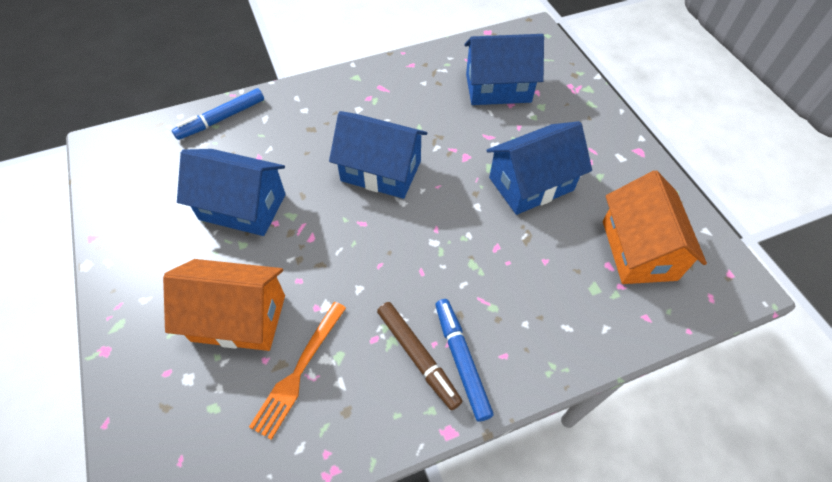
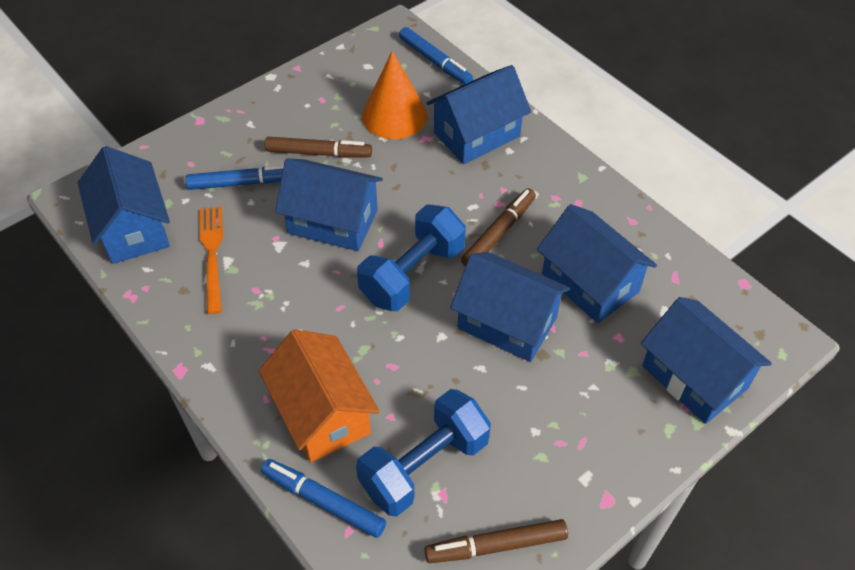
blue dumbbell: none = 0 -> [356,389,491,516] [357,204,466,311] = 2
blue house: [177,149,286,236] [329,111,428,199] [464,34,544,105] [486,121,592,215] = 4 -> [78,146,170,264] [275,158,383,251] [427,65,531,164] [450,252,570,362] [537,204,657,323] [641,297,772,424] = 6
blue marker: [172,88,264,140] [435,299,494,422] = 2 -> [185,165,284,190] [261,459,386,538] [399,27,473,85] = 3
brown marker: [377,302,463,410] = 1 -> [265,137,372,158] [425,519,568,563] [461,188,536,267] = 3
orange cone: none = 0 -> [362,51,427,139] = 1
orange house: [163,259,285,351] [603,170,707,284] = 2 -> [259,329,380,462] = 1

